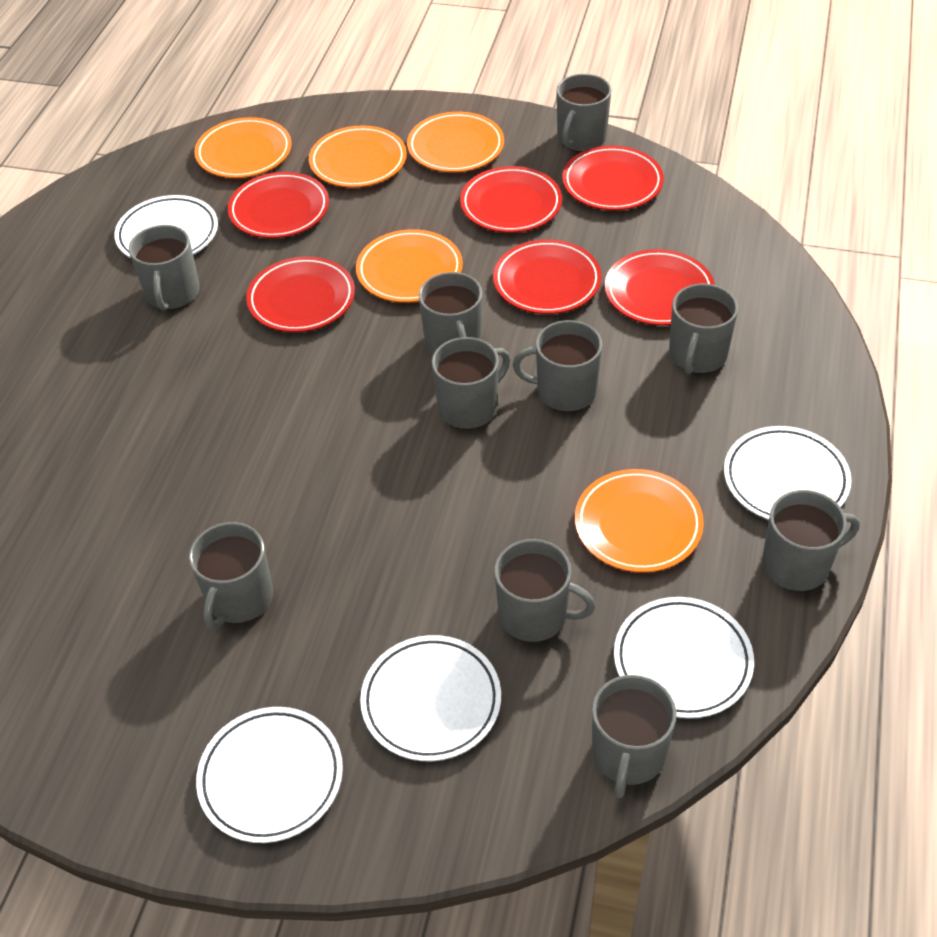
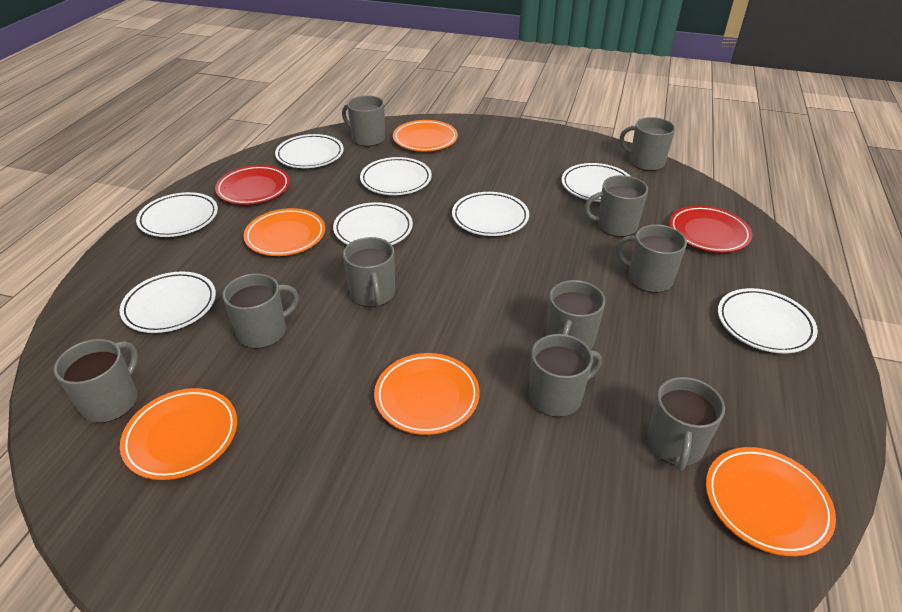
red plate: [228,172,329,238] [246,256,355,332] [460,166,562,233] [493,239,602,314] [562,146,664,210] [605,249,715,326] = 6 -> [215,165,290,205] [669,206,752,253] = 2
white plate: [114,195,218,258] [196,707,343,843] [360,635,501,761] [614,597,754,719] [724,426,852,520] = 5 -> [119,272,216,333] [136,192,218,237] [275,134,344,168] [333,202,413,245] [360,157,432,195] [452,192,529,236] [562,163,630,202] [718,288,818,353] = 8

